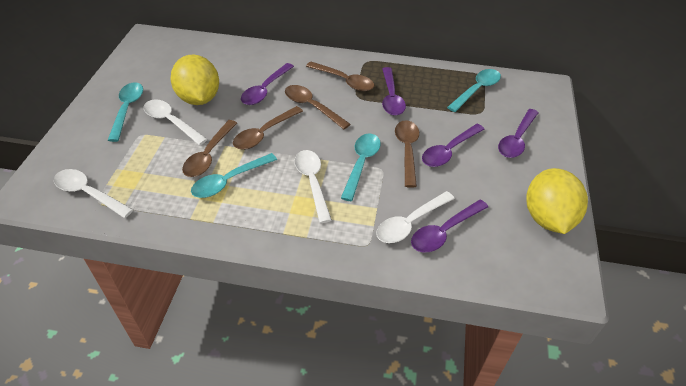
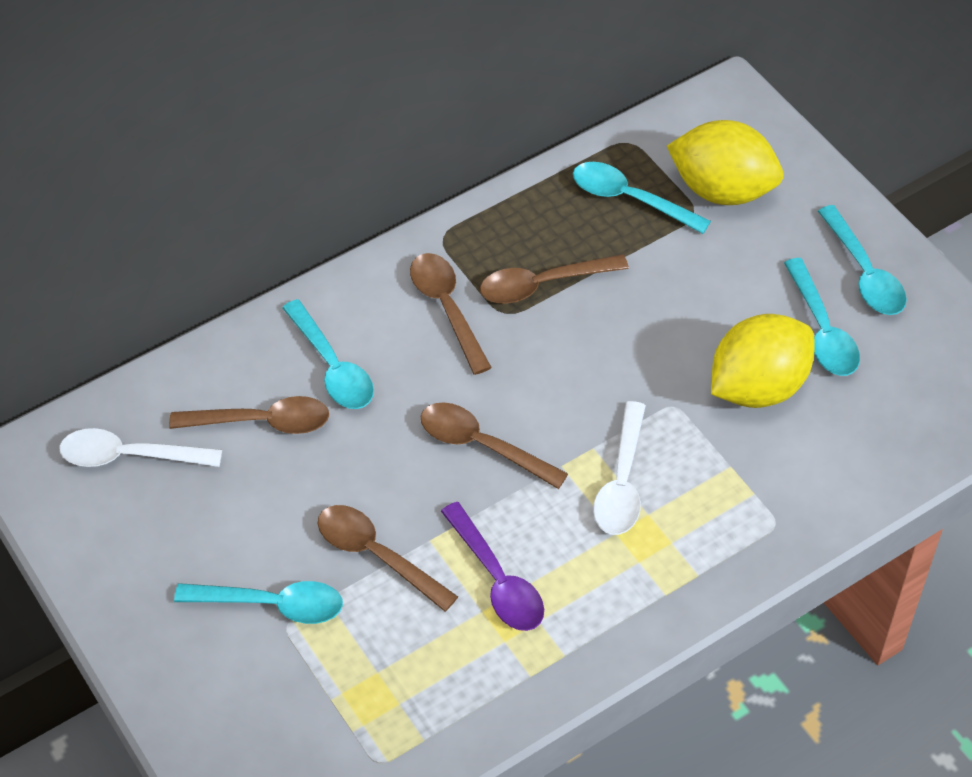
purple spoon: [241,63,294,105] [382,67,406,116] [411,199,488,252] [422,124,484,167] [498,109,538,158] = 5 -> [441,502,544,631] = 1
turquoise spoon: [108,82,143,142] [191,153,277,198] [341,133,381,201] [447,69,501,112] = 4 -> [174,581,343,624] [282,299,374,409] [573,162,711,234] [784,258,860,376] [818,205,907,315] = 5
white spoon: [54,169,133,218] [143,100,207,145] [294,150,332,223] [376,191,455,243] = 4 -> [60,428,222,467] [593,401,646,535] = 2

